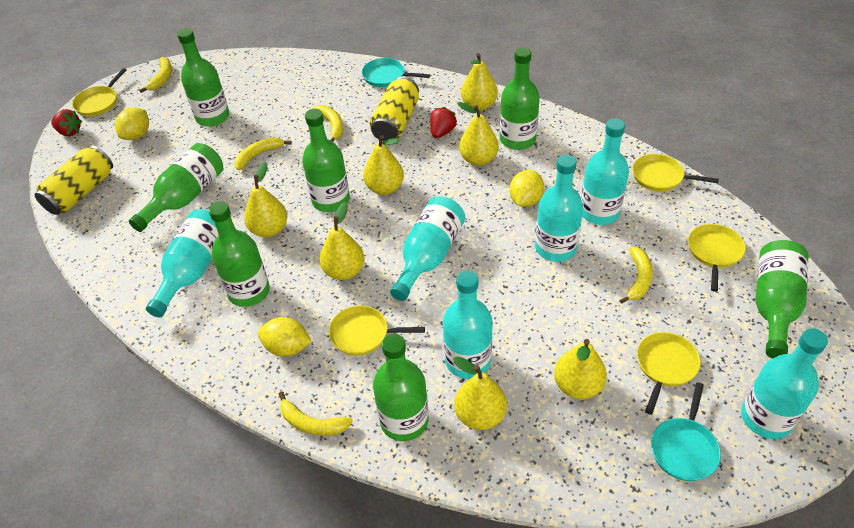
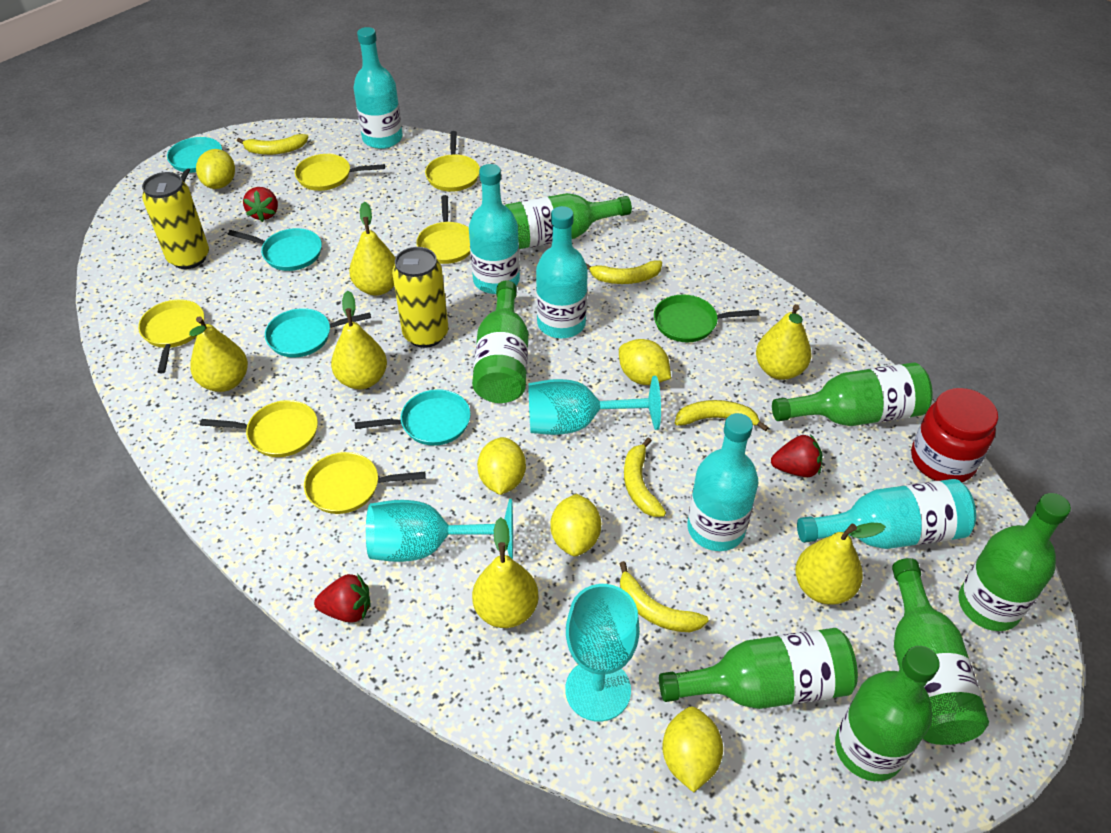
green pan: none = 0 -> [654,294,759,342] = 1
red jar: none = 0 -> [911,388,998,482] = 1
red strawberry: [51,109,82,136] [430,107,457,138] = 2 -> [243,187,278,222] [314,573,370,622] [771,434,822,477] = 3
turquoise bottle: [146,209,219,317] [390,196,465,301] [443,270,492,379] [535,154,583,262] [581,118,629,225] [741,328,828,439] = 6 -> [353,27,403,149] [469,164,520,294] [536,206,588,338] [687,413,758,551] [797,479,976,549] = 5
turquoise goblet: none = 0 -> [366,499,513,562] [528,376,661,435] [565,584,640,722] = 3
turquoise pan: [362,58,430,87] [651,382,721,481] = 2 -> [167,137,222,182] [228,228,322,271] [265,308,371,357] [355,389,471,446] = 4
yellow lemon: [115,107,149,140] [258,317,312,357] [510,170,544,207] = 3 -> [196,149,235,189] [477,437,526,495] [550,494,601,556] [619,339,671,385] [662,707,723,793] = 5
yellow pan: [72,68,127,116] [329,305,425,356] [632,154,719,191] [637,332,701,415] [688,224,746,292] = 5 -> [138,299,204,373] [200,400,318,457] [295,154,385,191] [304,452,426,514] [416,195,470,264] [425,131,480,192] = 6
yellow pear: [244,162,287,238] [319,202,365,280] [363,135,404,195] [453,356,507,430] [457,102,499,166] [461,53,498,111] [554,339,607,399] = 7 -> [189,316,248,392] [331,291,387,389] [349,202,396,295] [472,517,539,628] [756,304,811,380] [795,522,885,605] = 6

